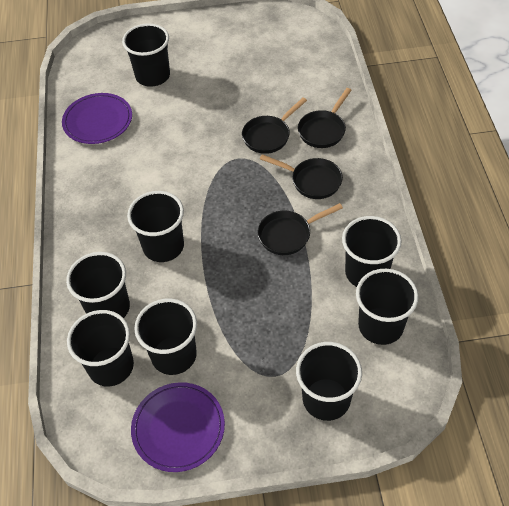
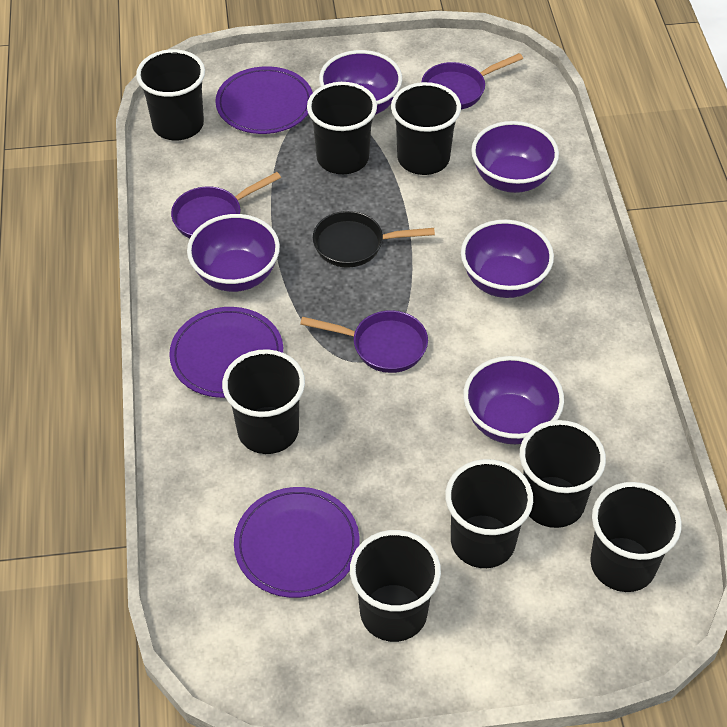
black pan: [242,98,307,154] [258,203,343,255] [260,154,343,199] [298,88,352,148] = 4 -> [313,211,435,268] = 1
purple bowl: none = 0 -> [187,214,280,292] [319,50,402,115] [461,220,554,298] [463,356,564,444] [471,121,559,193] = 5
purple pan: none = 0 -> [171,172,281,239] [300,310,428,373] [422,53,523,109] = 3
purple plate: [62,93,132,144] [131,382,225,472] = 2 -> [169,307,283,398] [215,66,313,134] [234,487,359,598] = 3

